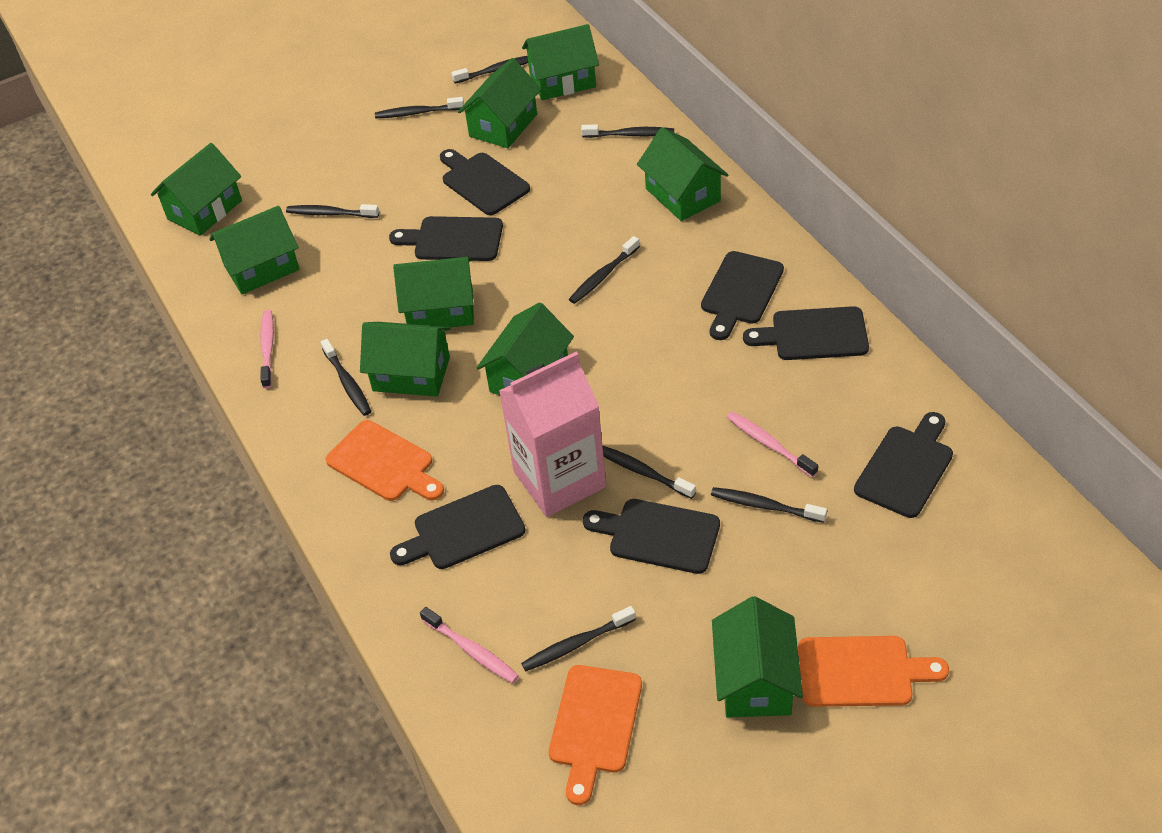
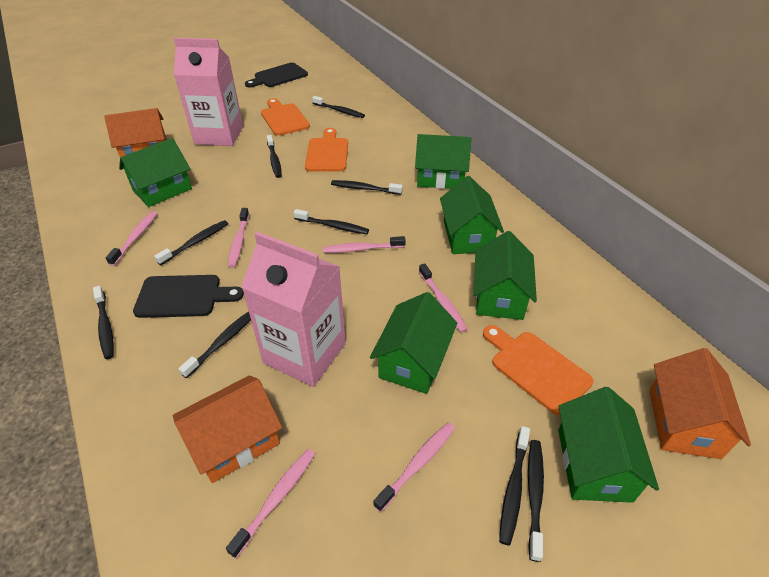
black cutting board: [389,216,503,261] [390,485,525,569] [440,149,530,215] [583,499,720,574] [701,251,784,340] [743,306,869,360] [854,412,953,518] = 7 -> [133,275,244,318] [245,63,308,88] = 2
green house: [151,143,242,236] [209,206,300,294] [360,322,450,397] [393,257,474,327] [458,58,542,148] [476,302,574,395] [522,24,599,100] [637,127,728,221] [712,596,803,718] = 9 -> [119,138,192,207] [370,292,457,394] [415,134,471,189] [440,176,504,254] [473,231,537,320] [558,387,659,503] = 6
orange house: none = 0 -> [104,108,167,157] [173,375,282,483] [649,348,751,459] = 3
pink carton: [499,352,606,517] = 1 -> [174,38,243,146] [241,232,346,387] = 2
pink toothbrush: [260,310,274,388] [420,607,519,683] [727,412,818,477] = 3 -> [106,211,158,266] [226,449,315,558] [228,208,249,268] [323,236,406,253] [374,422,455,512] [419,263,468,333] = 6

